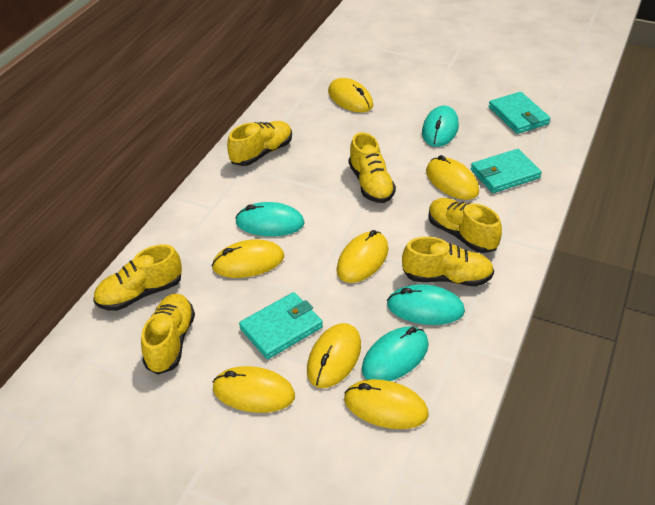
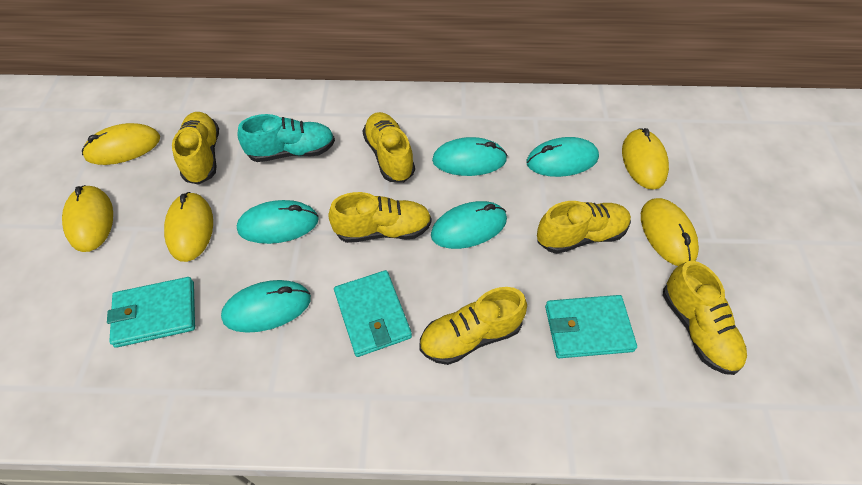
turquoise mouse: [235,202,305,236] [362,326,429,381] [387,284,465,325] [422,105,459,147] = 4 -> [221,280,311,333] [237,200,319,244] [431,201,507,249] [432,137,507,176] [526,137,599,177] = 5
turquoise shoe: none = 0 -> [238,114,335,162] = 1
yellow mouse: [212,239,284,278] [212,366,295,413] [307,323,361,388] [328,78,373,113] [337,230,389,283] [344,379,428,429] [426,155,479,200] = 7 -> [62,185,113,252] [82,123,160,165] [164,192,213,262] [622,128,669,190] [641,198,699,266] = 5

